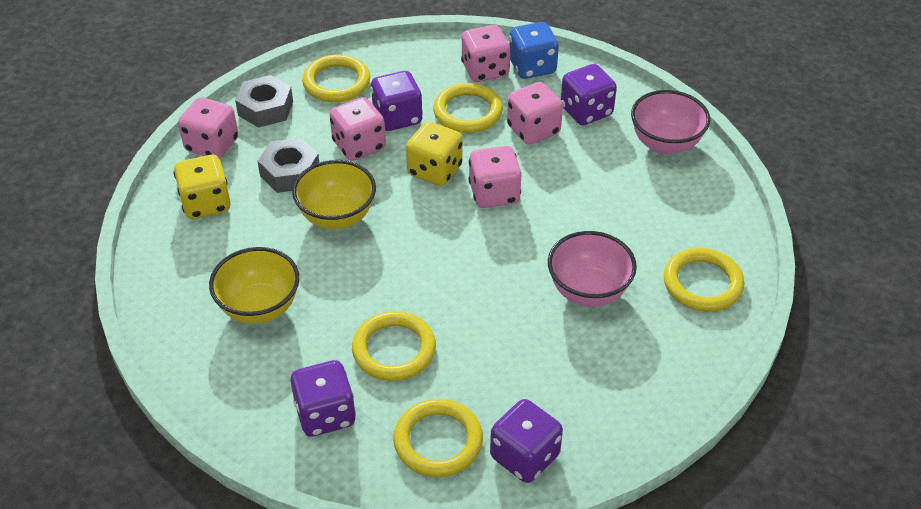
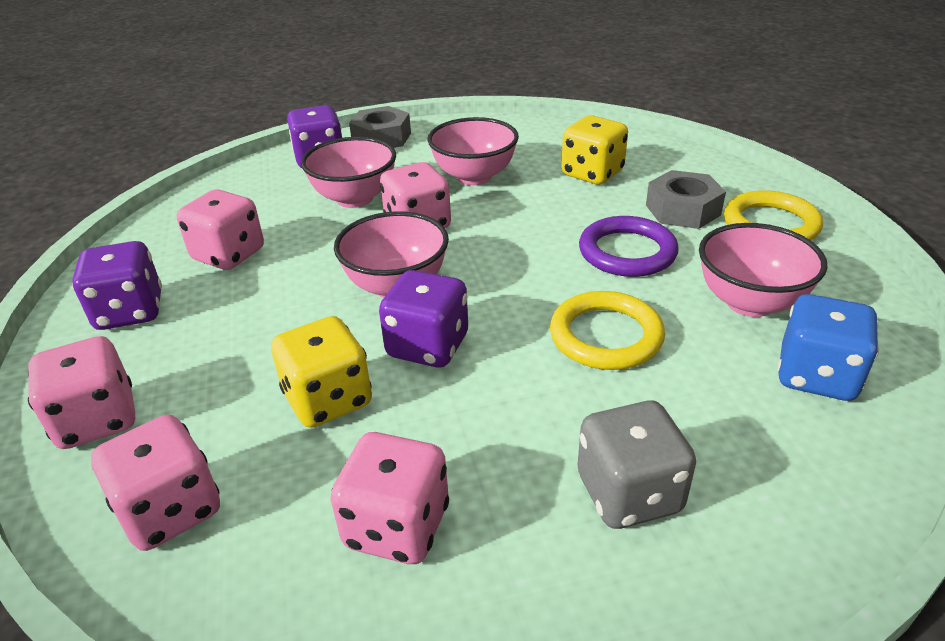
grey dice: none = 0 -> [578,401,696,529] = 1
pink bowl: [548,231,637,307] [631,90,710,155] = 2 -> [301,137,396,208] [334,211,449,298] [427,117,519,185] [699,223,828,317] = 4
purple dice: [291,360,356,437] [371,71,423,131] [490,399,563,483] [561,64,617,125] = 4 -> [72,241,162,330] [287,105,342,168] [379,270,468,367] = 3
purple ring: none = 0 -> [579,216,679,277] = 1
yellow bowl: [209,247,300,324] [292,160,376,229] = 2 -> none = 0
yellow ring: [302,54,370,102] [352,311,436,381] [393,399,483,477] [433,83,503,133] [664,248,745,312] = 5 -> [550,291,665,370] [724,190,823,241] = 2

